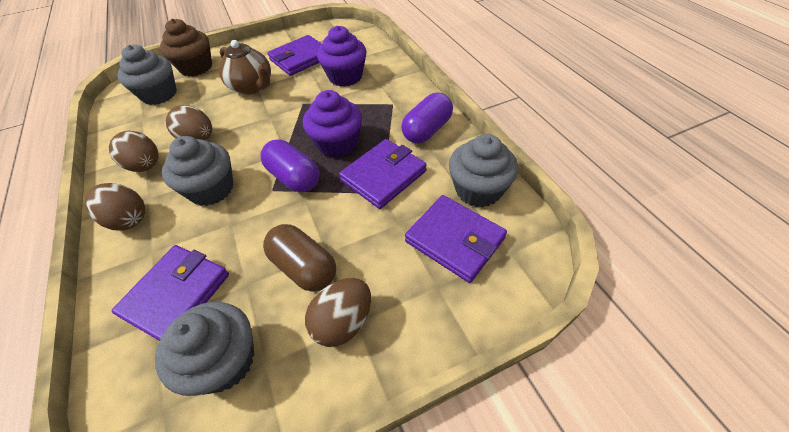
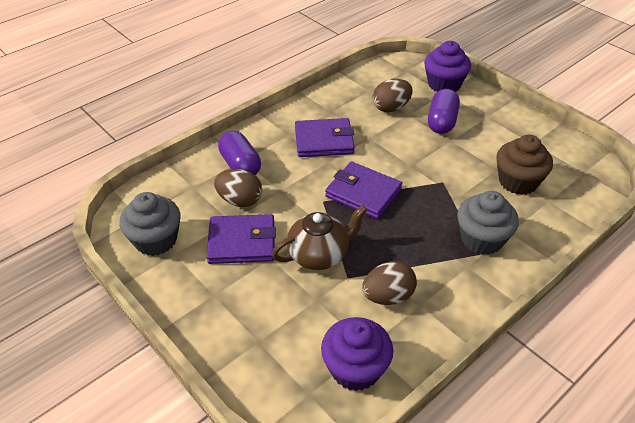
brown capsule: [263,224,336,292] = 1 -> none = 0
brown egg: [85,183,145,230] [109,131,158,172] [166,105,212,140] [305,278,371,347] = 4 -> [214,169,262,207] [362,261,417,305] [373,79,413,112] = 3
grey cupcake: [117,45,177,105] [155,302,255,396] [162,136,233,206] [449,134,518,207] = 4 -> [119,192,180,256] [457,191,519,255] = 2
purple wallet: [111,245,229,341] [268,35,322,76] [339,139,427,209] [405,195,507,283] = 4 -> [206,214,276,264] [295,118,355,157] [325,161,402,219] = 3

